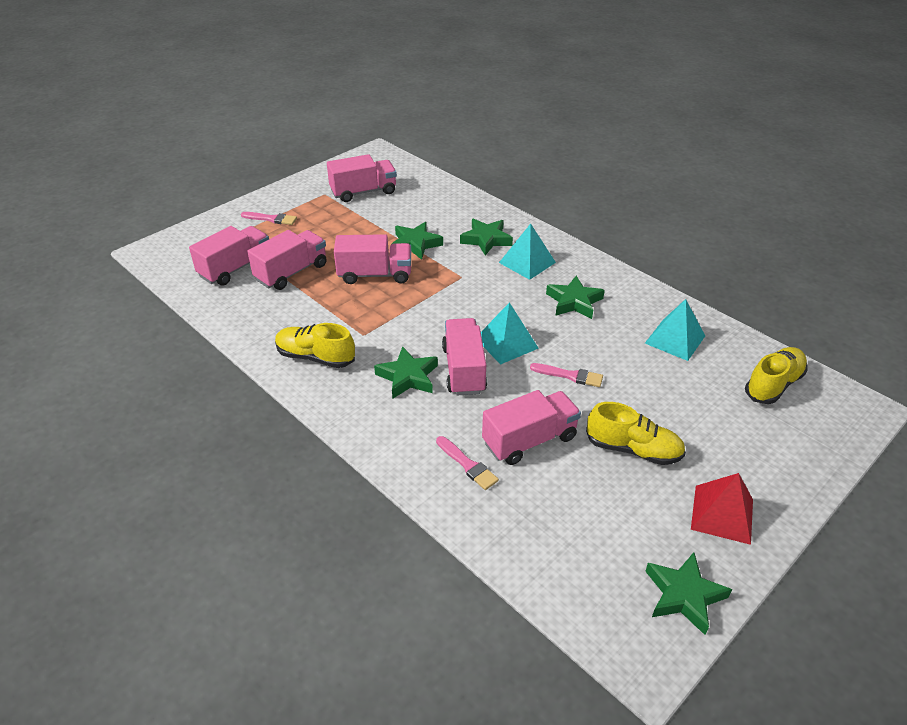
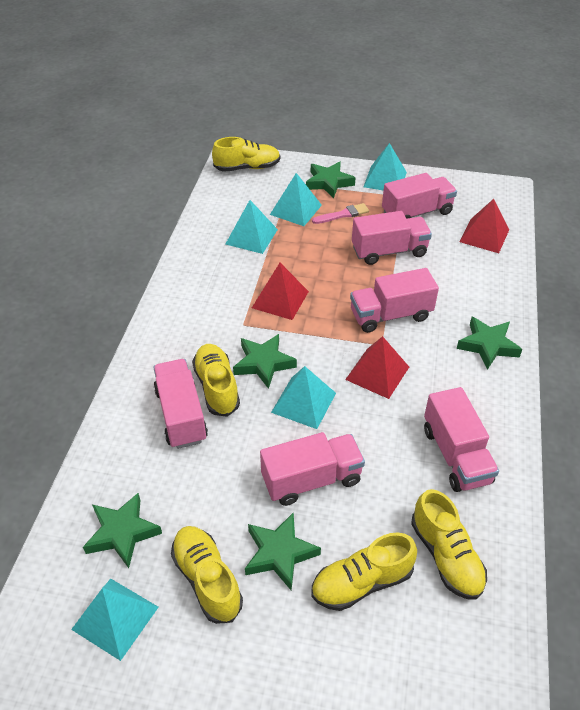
pink brush: [241,212,297,225] [436,436,499,490] [530,363,603,387] = 3 -> [312,203,369,224] = 1
red pyramid: [691,473,753,545] = 1 -> [252,263,309,320] [345,336,409,399] [459,199,509,253] = 3
turquoise pyramid: [481,302,539,365] [499,223,556,280] [645,299,705,361] = 3 -> [71,579,158,661] [226,200,278,254] [270,173,322,226] [271,366,336,429] [363,143,407,191] = 5
yellow shoe: [275,323,355,368] [586,402,686,465] [745,347,808,404] = 3 -> [171,526,243,624] [192,344,240,417] [212,137,280,172] [311,533,417,611] [411,489,487,600] = 5

